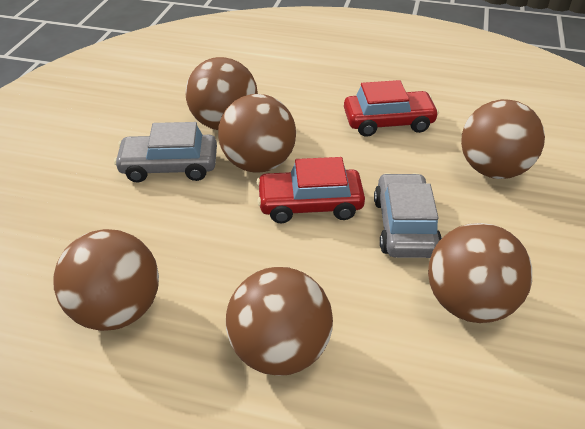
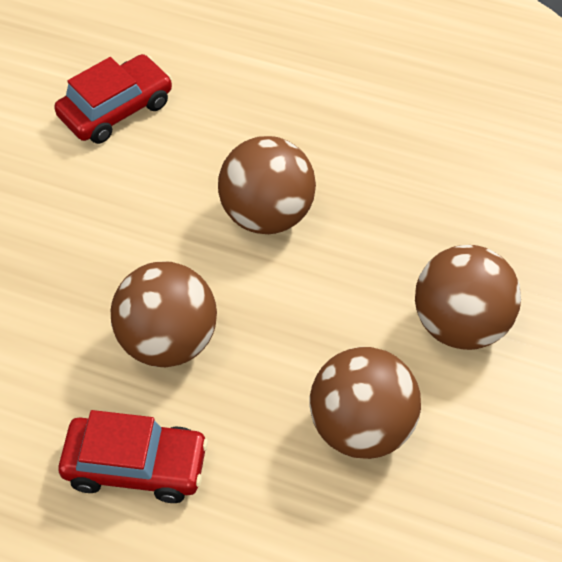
brown ball: [53,229,159,331] [185,57,258,130] [218,94,296,173] [226,267,333,376] [428,223,532,323] [461,99,545,179] = 6 -> [111,262,217,367] [218,136,316,234] [310,347,421,459] [415,245,521,350] = 4
grey car: [114,122,217,183] [374,173,442,258] = 2 -> none = 0

